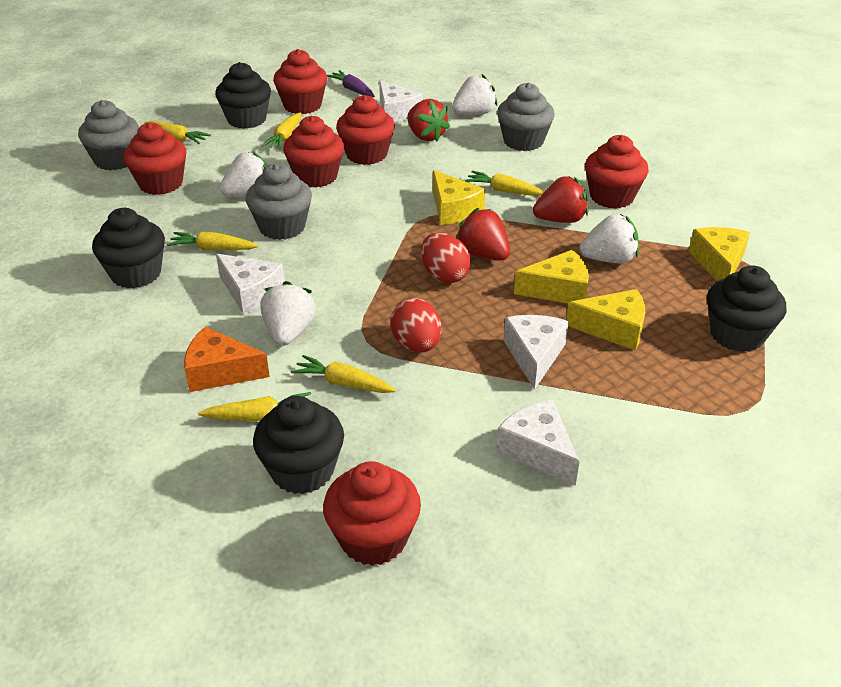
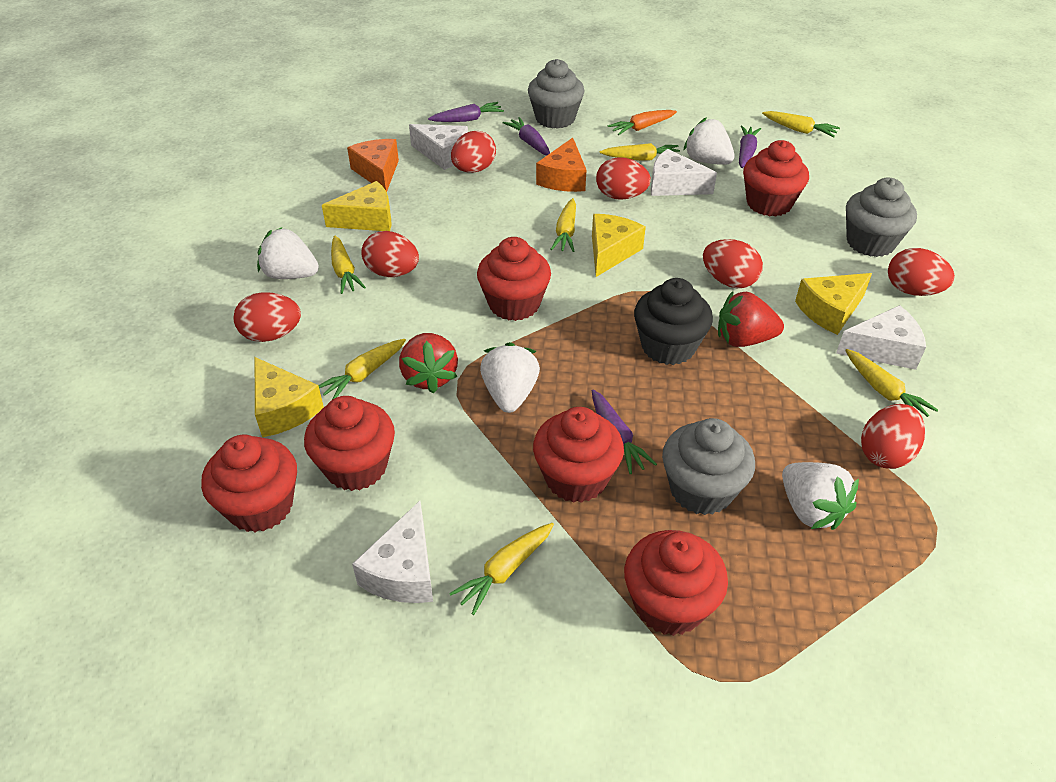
black cupcake: [92,208,165,289] [215,62,271,129] [253,396,344,494] [707,265,786,352] = 4 -> [634,278,713,365] = 1
orange carrot: none = 0 -> [608,110,677,135] = 1
orange cheese: [184,327,270,392] = 1 -> [347,139,399,192] [536,138,586,192] = 2
purple carrot: [327,70,375,97] = 1 -> [428,102,504,122] [503,117,550,156] [592,390,657,474] [739,126,761,168] = 4
red egg: [390,298,442,353] [421,233,471,283] = 2 -> [233,292,301,342] [361,231,419,277] [451,131,496,173] [596,157,651,200] [703,239,763,288] [861,404,925,469] [888,248,955,296] = 7
red strawberry: [407,99,450,141] [456,208,510,260] [533,176,588,223] = 3 -> [399,333,458,393] [718,291,784,347] = 2
yellow carrot: [145,121,211,144] [167,232,259,250] [198,392,311,421] [262,112,301,149] [291,355,396,393] [465,171,544,196] = 6 -> [319,339,406,400] [331,236,366,294] [449,523,554,615] [550,198,576,252] [600,143,680,161] [762,111,840,137] [845,349,938,417] = 7

